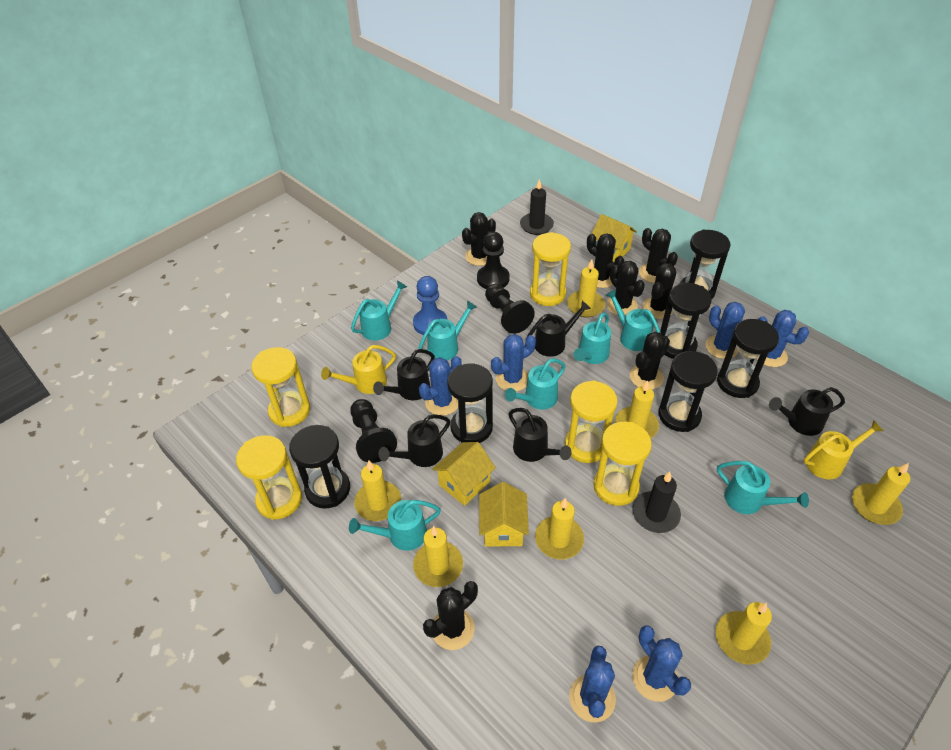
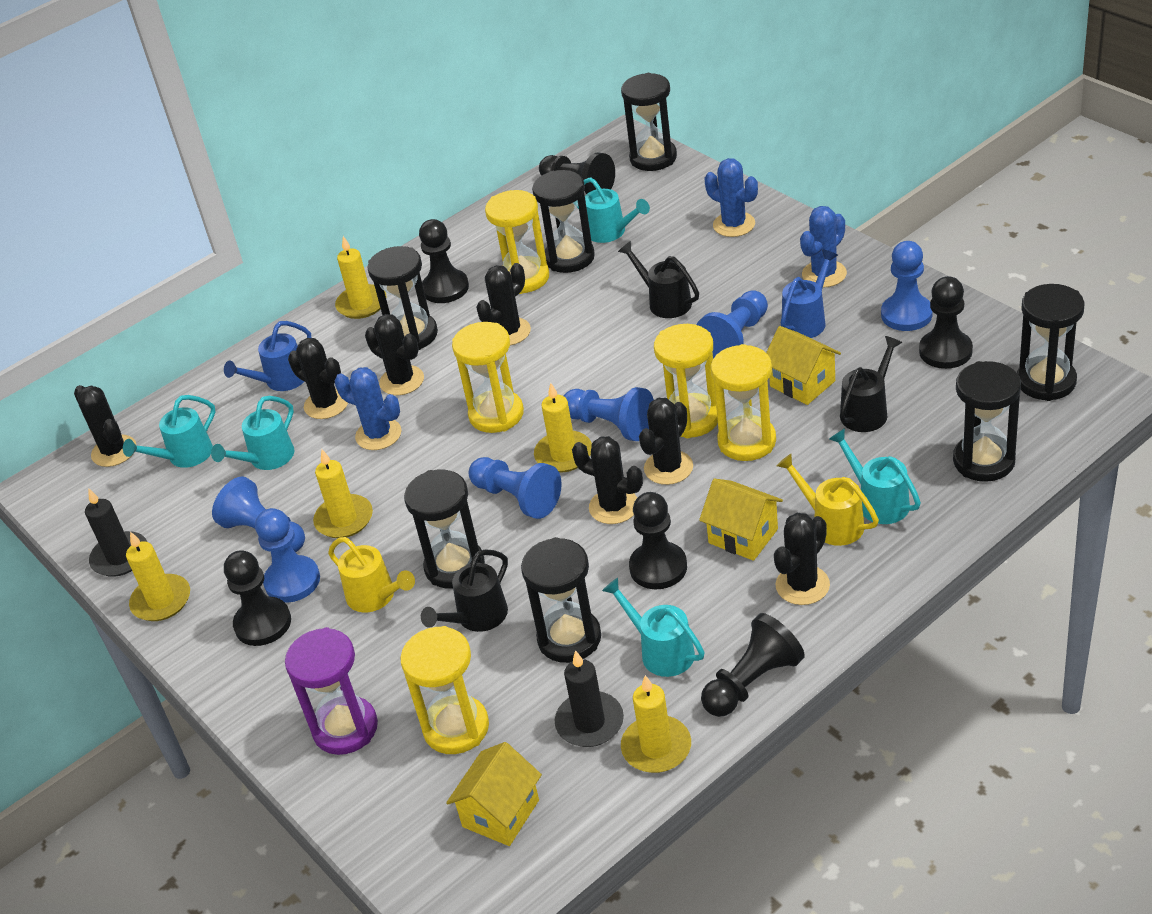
black hourglass: [289,425,350,509] [447,363,493,443] [658,351,718,432] [660,283,712,359] [680,229,731,300] [717,319,779,398] = 6 -> [367,246,438,350] [404,470,485,589] [521,537,601,663] [532,170,595,273] [621,73,677,171] [953,361,1021,482] [1017,284,1085,401] = 7
black pawn: [350,399,397,463] [477,232,510,289] [485,284,535,334] = 3 -> [224,550,291,646] [419,219,469,303] [539,152,615,194] [629,492,687,589] [701,613,805,717] [919,276,973,369] = 6
black watering can: [373,349,435,400] [378,414,450,467] [509,408,572,462] [527,301,591,357] [769,387,845,436] = 5 -> [421,549,508,632] [618,241,699,318] [840,336,902,432] = 3
blue cactus: [419,356,462,416] [491,334,536,392] [569,646,616,722] [632,625,691,702] [705,302,745,359] [757,310,809,367] = 6 -> [335,367,402,450] [705,158,758,237] [800,206,847,287] = 3
blue pawn: [413,276,448,335] = 1 -> [212,476,305,552] [255,508,320,603] [469,457,562,519] [564,387,654,441] [696,290,768,359] [881,241,933,331] = 6
blue watering can: none = 0 -> [224,321,311,391] [781,249,838,338] = 2
purple hourglass: none = 0 -> [285,627,378,755] = 1
turquoise watering can: [349,500,441,551] [351,281,407,341] [419,301,477,360] [505,358,566,410] [574,313,611,364] [606,289,661,351] [717,461,809,514] = 7 -> [123,395,216,468] [211,396,294,470] [577,177,650,243] [602,578,705,677] [829,428,921,524] = 5
yellow candle: [354,460,401,521] [413,526,463,587] [535,498,584,560] [567,259,605,317] [615,380,659,438] [716,602,772,665] [852,463,910,525] = 7 -> [126,531,190,621] [313,449,373,538] [335,236,386,319] [534,383,592,473] [621,675,691,773] = 5

